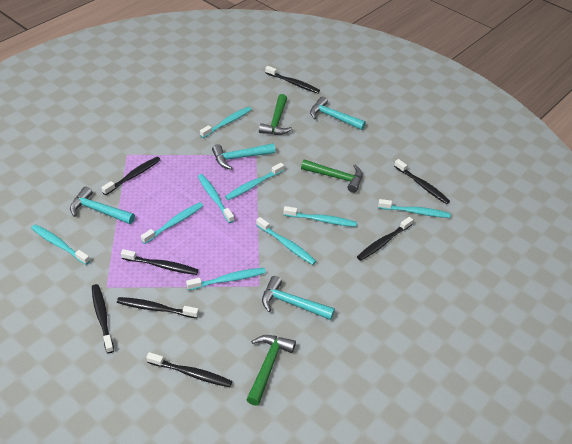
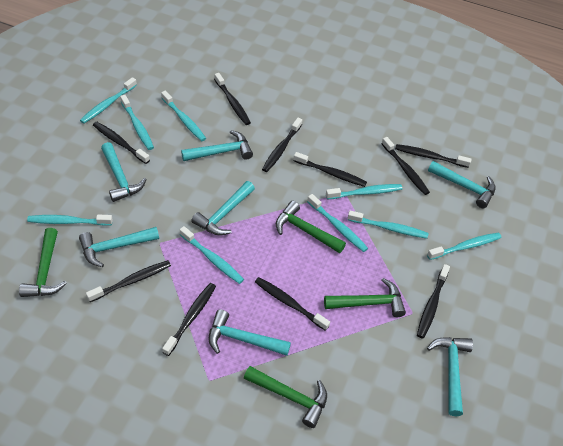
black toothbrush: [92,284,114,353] [101,157,161,195] [117,297,199,318] [121,249,198,275] [146,352,232,387] [265,66,320,93] [357,217,413,261] [394,159,450,204] = 8 -> [86,260,171,302] [93,122,150,164] [162,283,216,356] [214,73,251,125] [255,277,330,331] [262,118,302,172] [294,152,367,187] [382,137,430,195] [395,144,472,168] [417,264,450,339] = 10
green hammer: [246,335,296,406] [259,94,292,135] [301,159,363,193] = 3 -> [19,228,67,297] [244,366,327,428] [276,201,346,253] [324,278,406,317] = 4
turquoise hammer: [70,186,135,224] [212,143,275,170] [262,276,335,320] [310,96,366,130] = 4 -> [79,227,159,267] [101,142,147,202] [181,130,253,161] [191,181,255,235] [208,309,291,356] [427,337,473,416] [428,161,496,208] = 7

